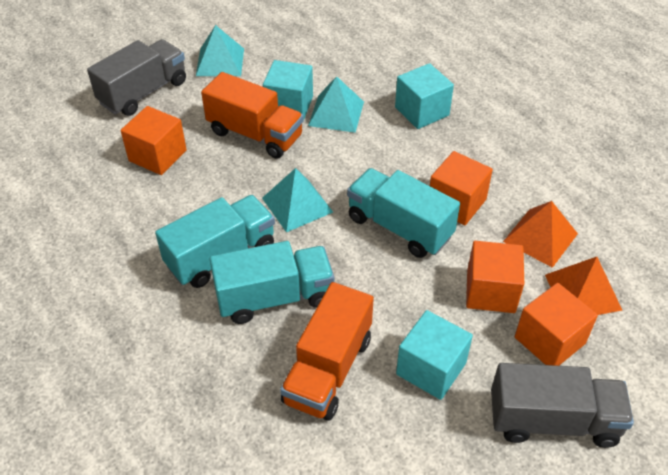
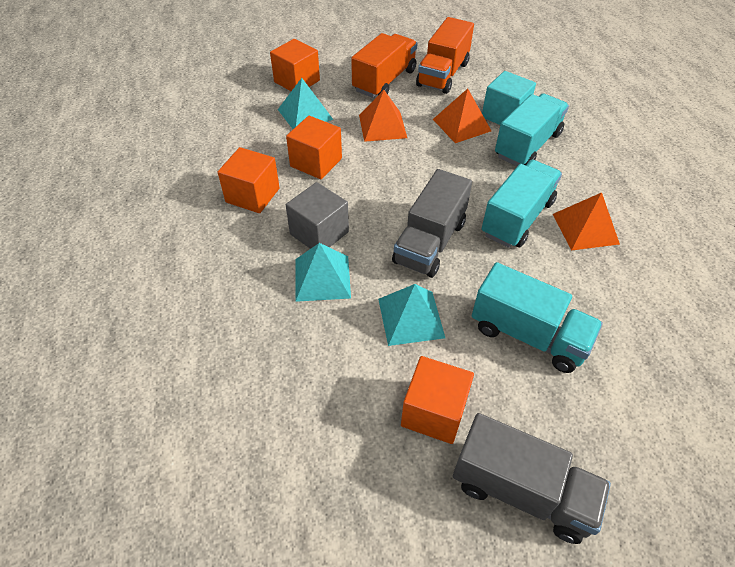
grey cube: none = 0 -> [286,182,349,249] = 1
orange pyramid: [503,201,578,268] [545,257,622,315] = 2 -> [359,90,407,142] [433,89,491,143] [553,192,620,251] = 3
turquoise cube: [263,60,313,119] [395,63,454,129] [396,310,473,400] = 3 -> [482,71,536,125] = 1

